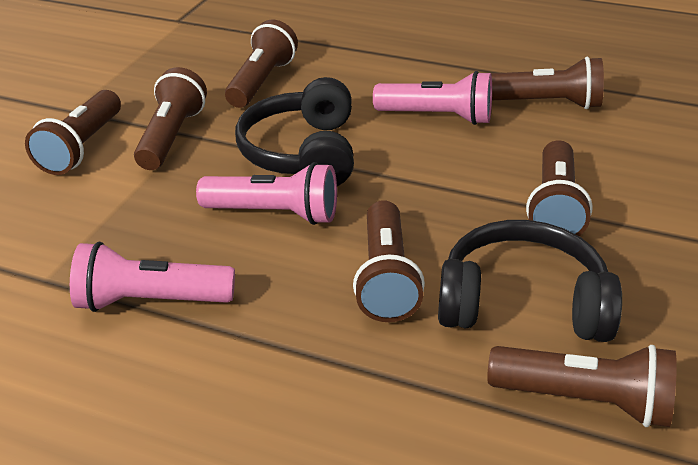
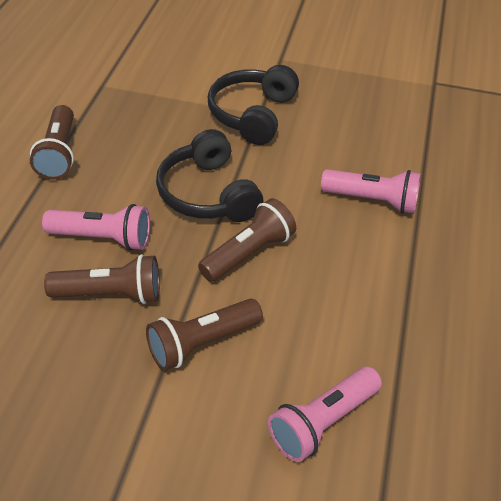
brown flashlight: [25,90,121,175] [134,67,207,170] [225,20,298,108] [353,200,425,322] [487,345,677,427] [491,57,604,109] [526,140,593,236] = 7 -> [30,105,74,180] [44,254,160,304] [146,299,263,371] [198,198,296,282] = 4

